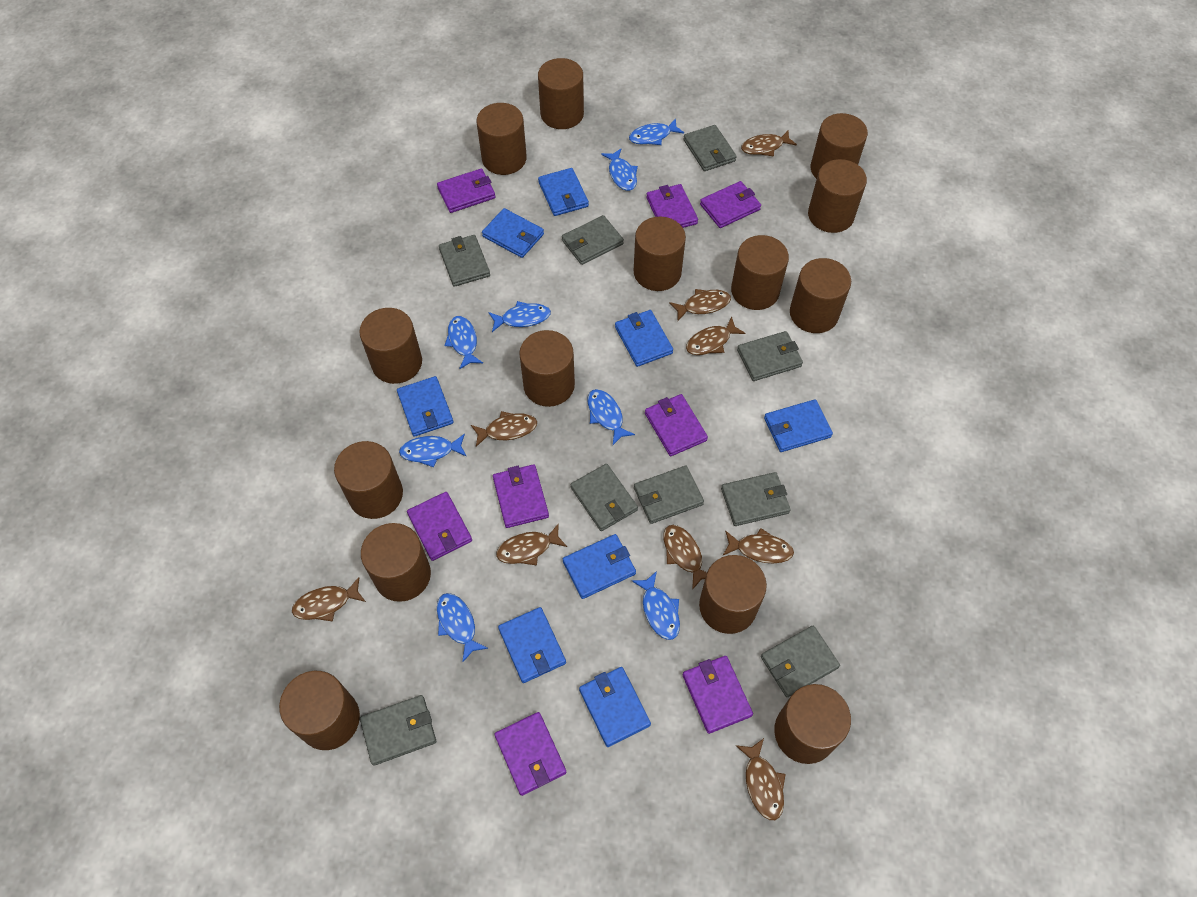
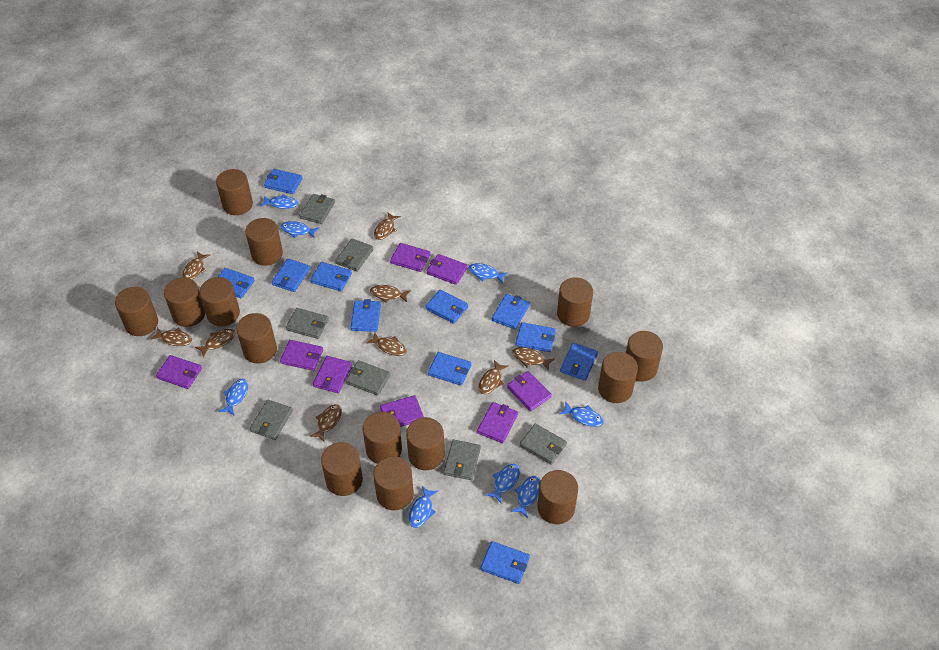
blue wallet: [397,376,454,437] [482,208,544,258] [498,607,566,683] [538,168,589,216] [563,534,636,599] [579,667,651,747] [615,310,673,367] [764,399,833,452] = 8 -> [218,268,255,299] [264,169,303,194] [272,258,310,292] [310,262,352,291] [350,299,381,332] [425,290,468,324] [428,352,471,386] [481,541,530,584] [492,294,530,329] [516,322,556,352] [560,343,598,381] = 11
grey wallet: [360,695,436,766] [439,235,490,287] [562,215,624,265] [570,464,638,531] [634,466,704,524] [684,125,737,171] [721,472,791,526] [737,331,803,381] [761,626,840,697] = 9 -> [250,400,293,440] [286,308,329,339] [299,194,335,224] [335,238,373,272] [346,360,390,396] [443,440,481,480] [520,423,567,465] = 7

